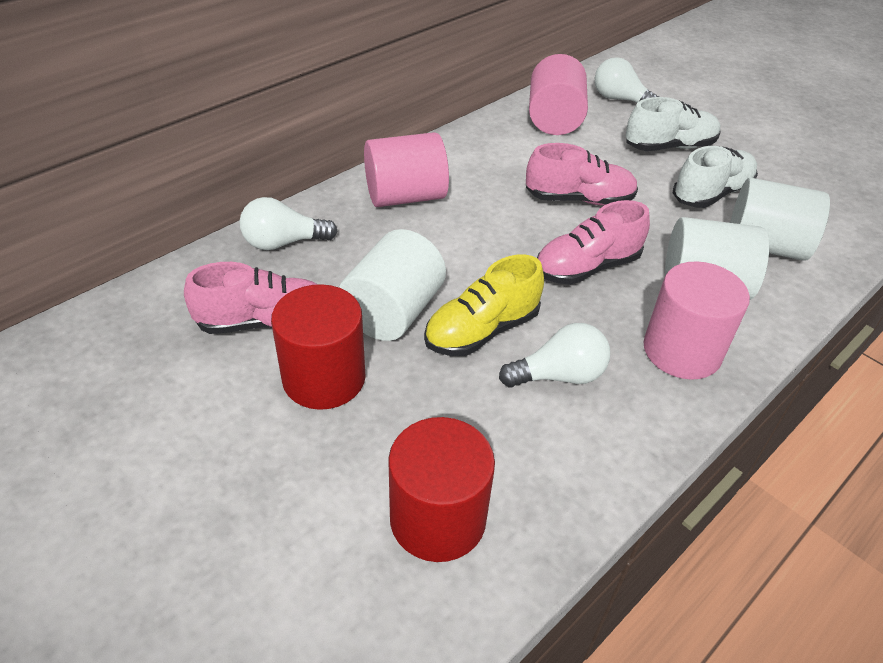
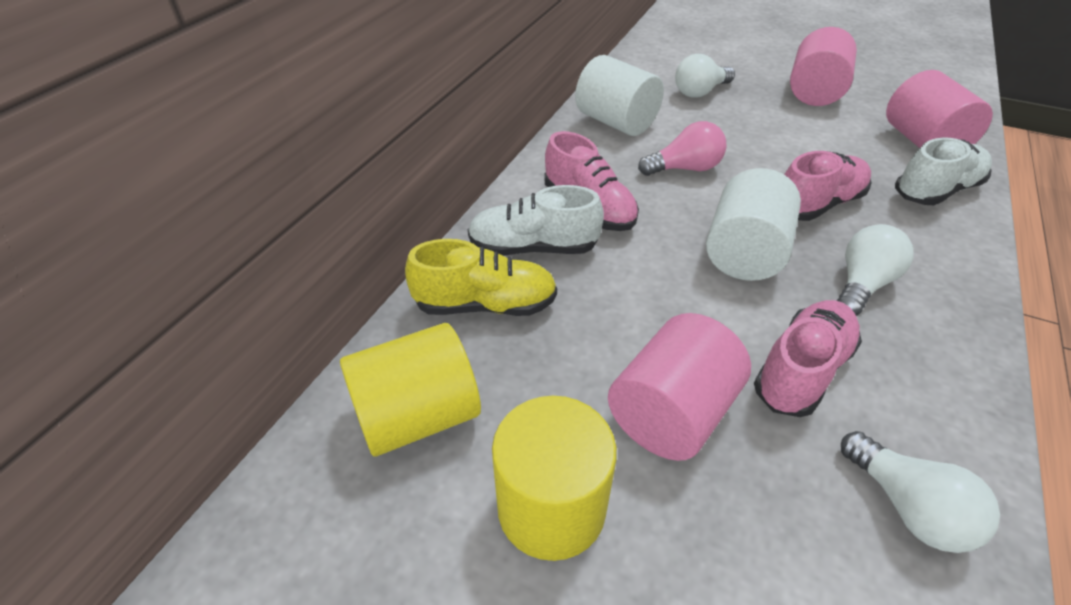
pink light bulb: none = 0 -> [638,121,726,176] = 1
red cylinder: [271,284,366,410] [388,417,495,562] = 2 -> none = 0
white cylinder: [339,229,446,341] [665,217,769,300] [730,178,830,261] = 3 -> [575,55,664,136] [706,168,801,281] = 2
yellow cylinder: none = 0 -> [340,323,481,457] [492,396,617,561] = 2

